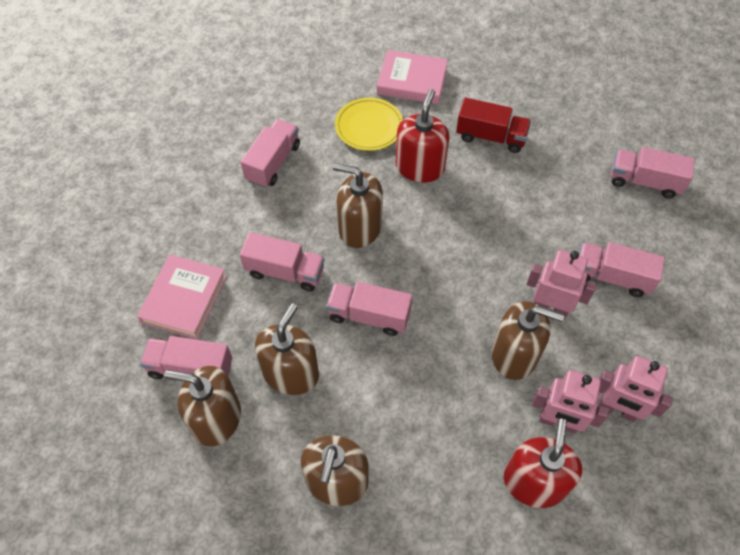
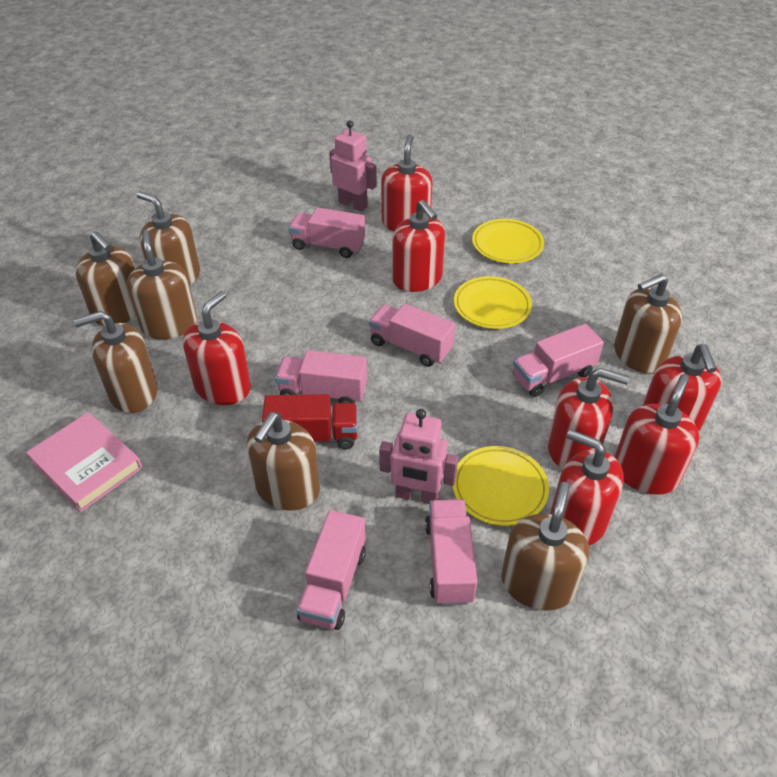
brown soap dispenser: [164,366,241,447] [255,303,319,395] [301,435,369,506] [333,163,383,248] [492,301,565,380] = 5 -> [73,311,158,413] [75,231,136,326] [127,230,197,339] [137,191,200,285] [247,412,320,510] [501,482,589,611] [614,274,682,373] = 7
pink book: [137,254,226,339] [377,50,448,104] = 2 -> [26,412,142,512] = 1
pink robot: [527,250,597,319] [532,370,610,434] [599,356,673,422] = 3 -> [329,121,377,212] [379,409,458,504] = 2
red soap dispenser: [396,89,450,182] [504,419,582,508] = 2 -> [183,291,251,405] [381,134,432,232] [392,200,445,292] [548,368,629,469] [550,429,624,546] [614,374,699,495] [642,344,722,431] = 7
yellow plate: [335,98,403,151] = 1 -> [453,446,549,526] [454,276,532,329] [472,219,544,263] = 3

